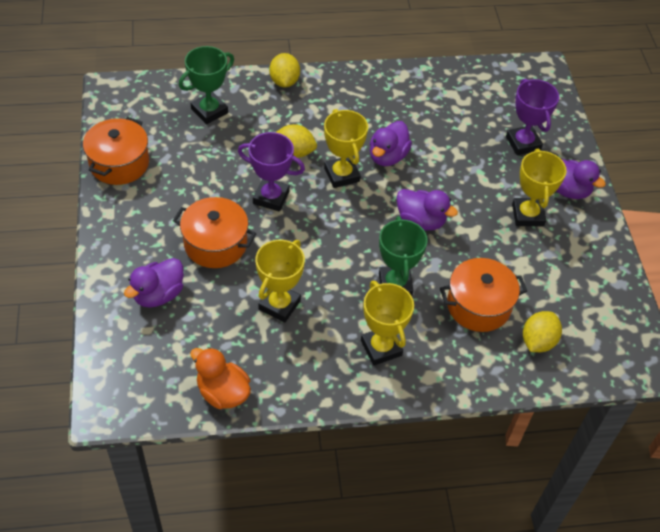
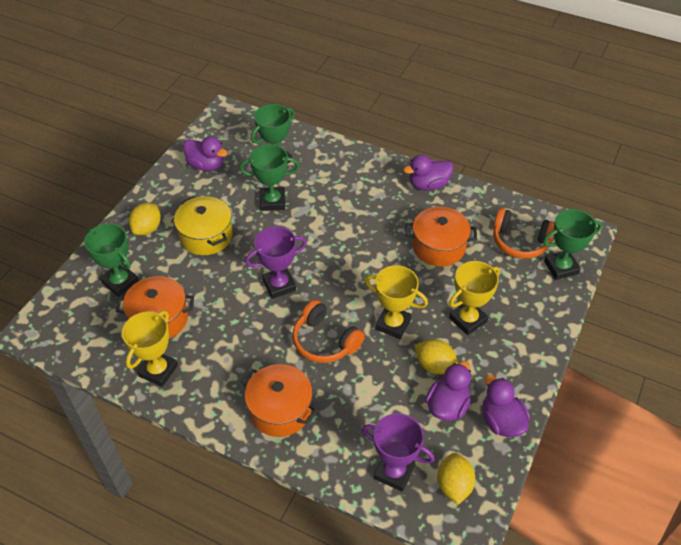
green trophy: [179,46,234,124] [379,216,428,296] = 2 -> [84,224,139,297] [239,144,300,211] [251,104,295,163] [543,209,602,280] = 4
orange duck: [190,347,251,409] = 1 -> none = 0
orange headphones: none = 0 -> [292,300,365,363] [493,208,555,259] = 2
yellow pot: none = 0 -> [174,196,233,255] = 1
yellow trophy: [256,240,305,323] [324,109,368,188] [361,281,414,365] [512,149,567,226] = 4 -> [122,310,178,387] [365,265,428,339] [449,261,500,335] = 3

